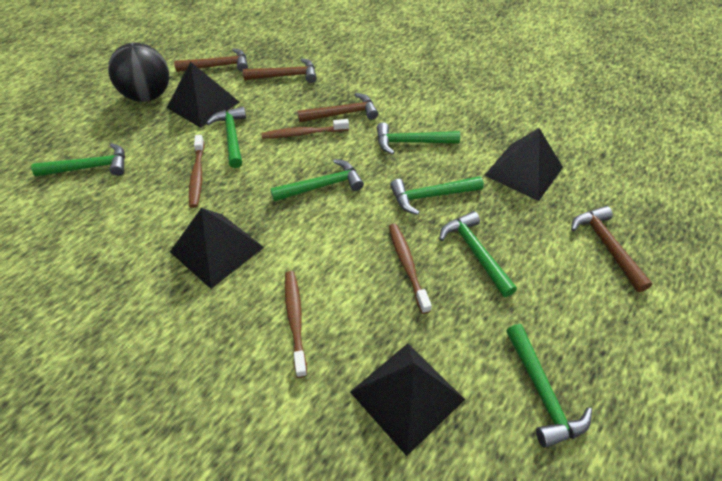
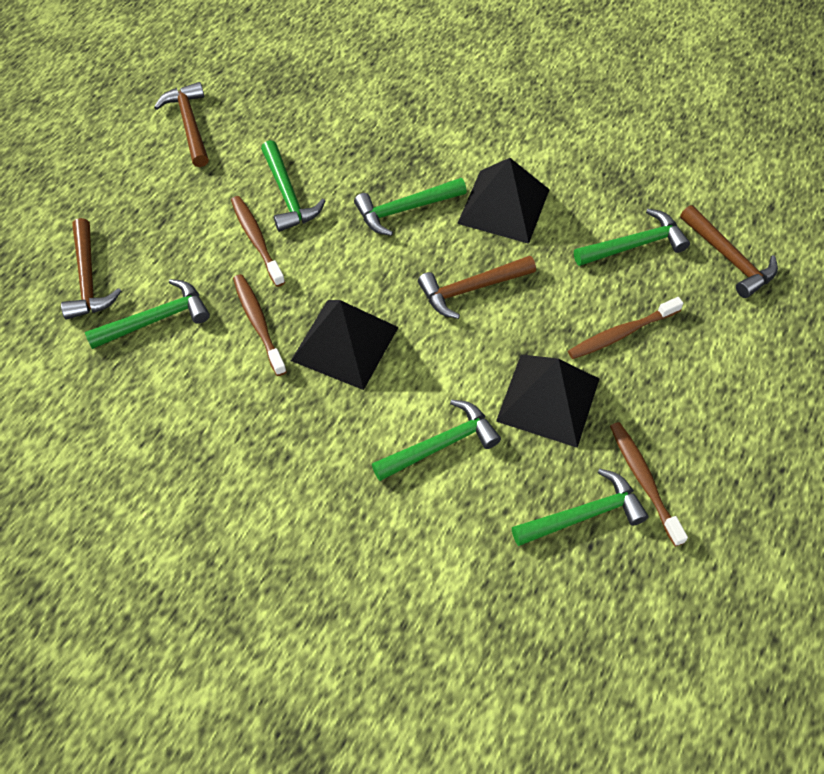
black ball: [108,43,169,102] = 1 -> none = 0
black pyramid: [167,62,239,128] [170,208,264,289] [350,343,465,456] [484,128,563,201] = 4 -> [291,300,399,390] [457,158,550,244] [496,354,599,448] = 3
green hammer: [31,143,125,176] [206,107,246,168] [270,159,364,202] [377,122,460,155] [390,176,484,215] [439,211,517,297] [506,324,592,448] = 7 -> [85,279,210,349] [261,140,325,232] [354,178,467,236] [372,400,501,481] [512,468,649,546] [574,209,690,266] = 6

